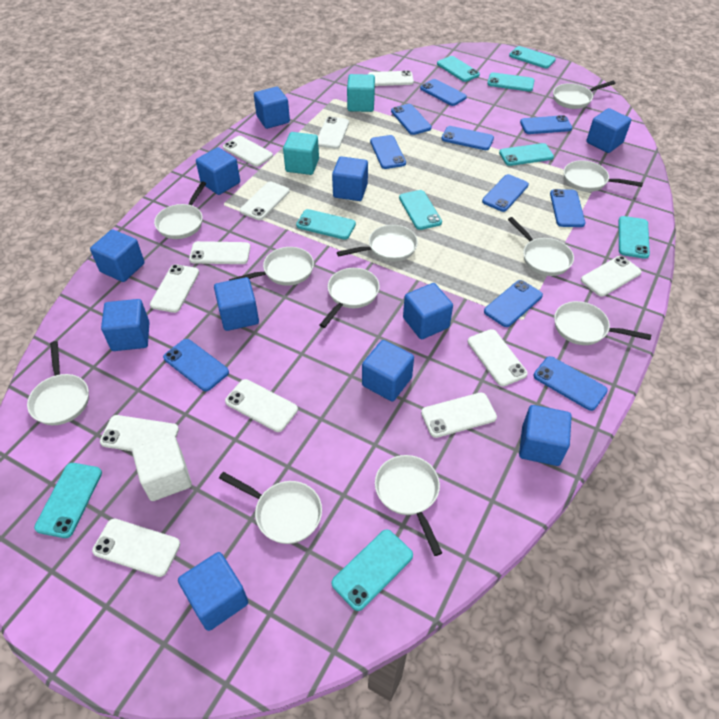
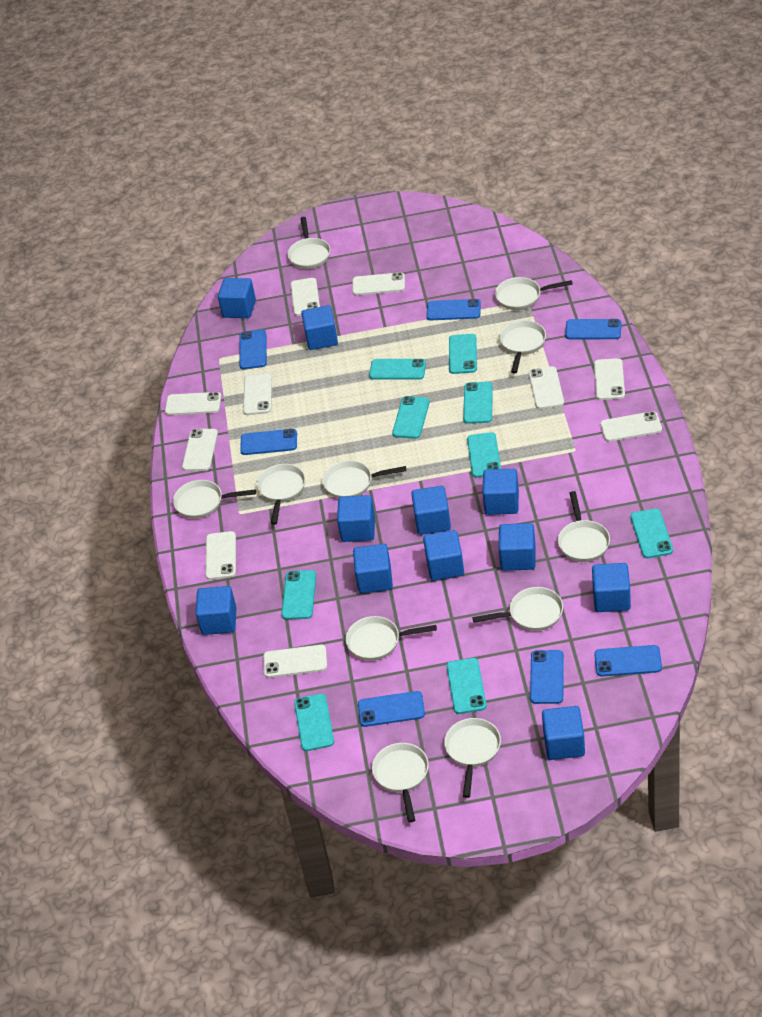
blue phone: [163,339,229,391] [370,135,406,169] [391,104,432,135] [420,79,467,106] [441,126,494,150] [482,174,529,212] [484,280,543,327] [520,115,572,134] [534,356,608,411] [550,189,585,227] = 10 -> [239,330,267,369] [240,429,297,455] [358,691,425,727] [426,299,481,320] [530,650,564,704] [565,319,621,339] [594,645,662,676] = 7
turquoise cube: [283,132,319,175] [347,74,375,112] = 2 -> none = 0
white cube: [132,435,192,501] = 1 -> none = 0
white phone: [92,519,180,577] [100,415,179,451] [150,264,199,313] [189,241,250,264] [223,136,273,167] [225,379,298,432] [240,181,290,220] [318,117,349,149] [368,70,414,86] [421,393,497,438] [468,329,528,386] [581,256,642,297] = 12 -> [165,392,221,415] [182,429,218,471] [205,531,236,580] [243,374,272,415] [263,645,327,678] [291,278,320,316] [352,272,405,295] [529,366,564,409] [594,358,625,400] [600,411,662,442] = 10

